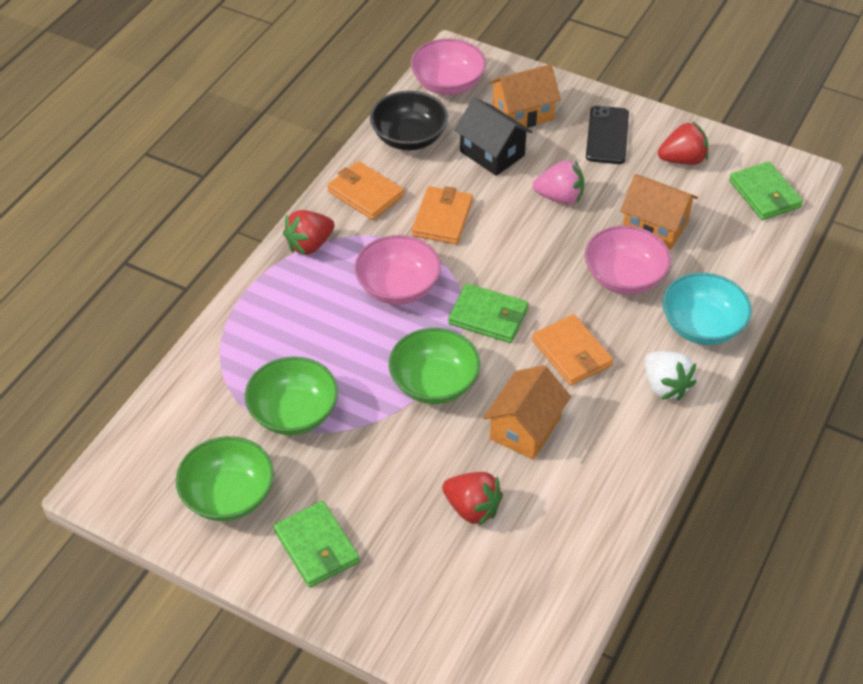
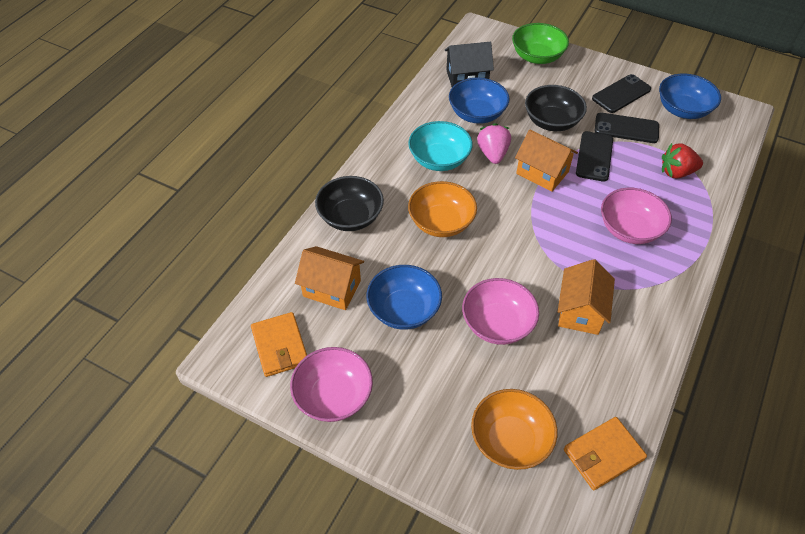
black bowl: [370,91,448,150] = 1 -> [315,176,384,231] [525,85,587,131] = 2
black phone: [586,106,629,164] = 1 -> [576,131,613,182] [592,74,651,113] [595,113,659,143] = 3
blue bowl: none = 0 -> [366,265,442,330] [449,78,509,124] [659,74,721,119] = 3
green bowl: [176,436,274,521] [245,357,338,435] [389,328,480,404] = 3 -> [512,23,569,64] = 1
green wallet: [273,501,360,587] [448,283,529,343] [729,161,803,220] = 3 -> none = 0
orange bowl: none = 0 -> [408,181,477,237] [471,389,557,470] = 2
orange wallet: [327,161,404,220] [412,186,473,244] [532,314,613,386] = 3 -> [251,312,307,377] [564,417,647,490] = 2
red strawberry: [283,210,335,255] [442,472,503,526] [658,121,708,165] = 3 -> [662,143,703,178] = 1
white strawberry: [645,351,696,400] = 1 -> none = 0

